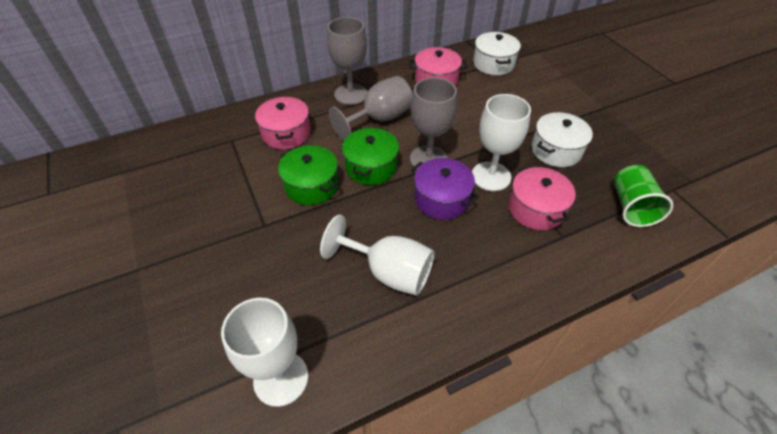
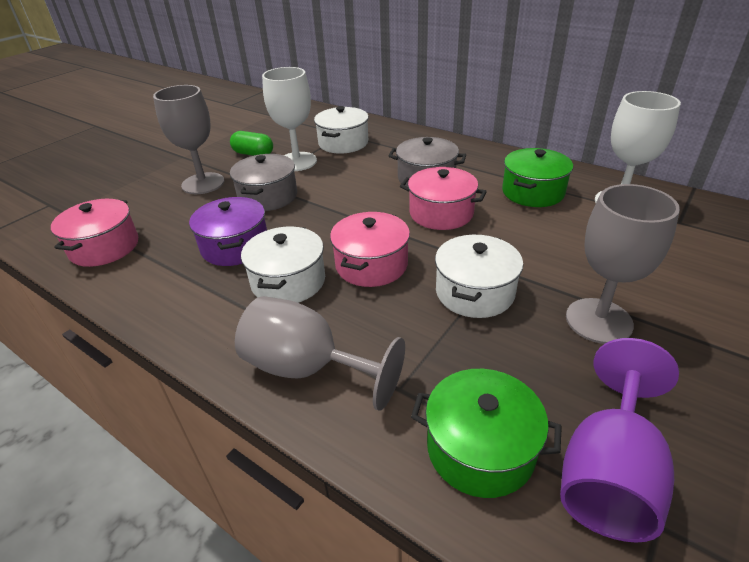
green capsule: none = 0 -> [230,131,273,156] = 1
green cup: [614,165,673,227] = 1 -> none = 0
grey pot: none = 0 -> [230,154,297,211] [389,137,466,187] = 2
purple goblet: none = 0 -> [560,338,679,543] = 1
white goblet: [221,298,308,407] [320,215,435,296] [472,94,531,191] = 3 -> [262,67,317,171] [595,91,681,203] = 2
white pot: [473,32,521,75] [532,112,593,167] = 2 -> [241,227,325,303] [314,106,369,154] [435,235,523,318] = 3

